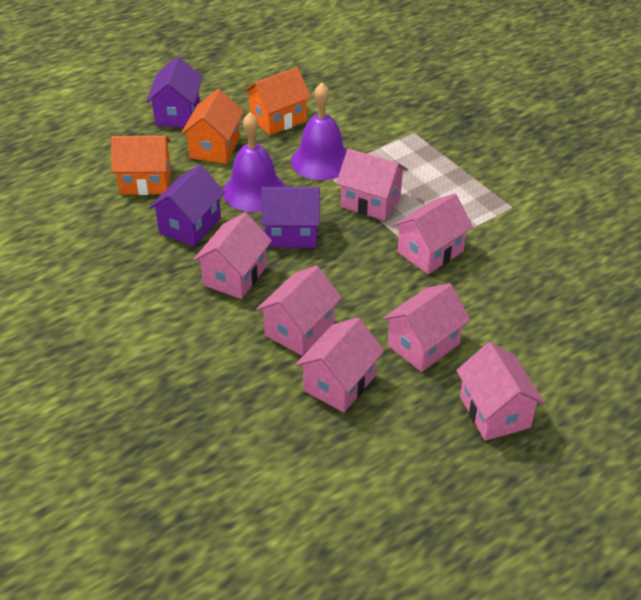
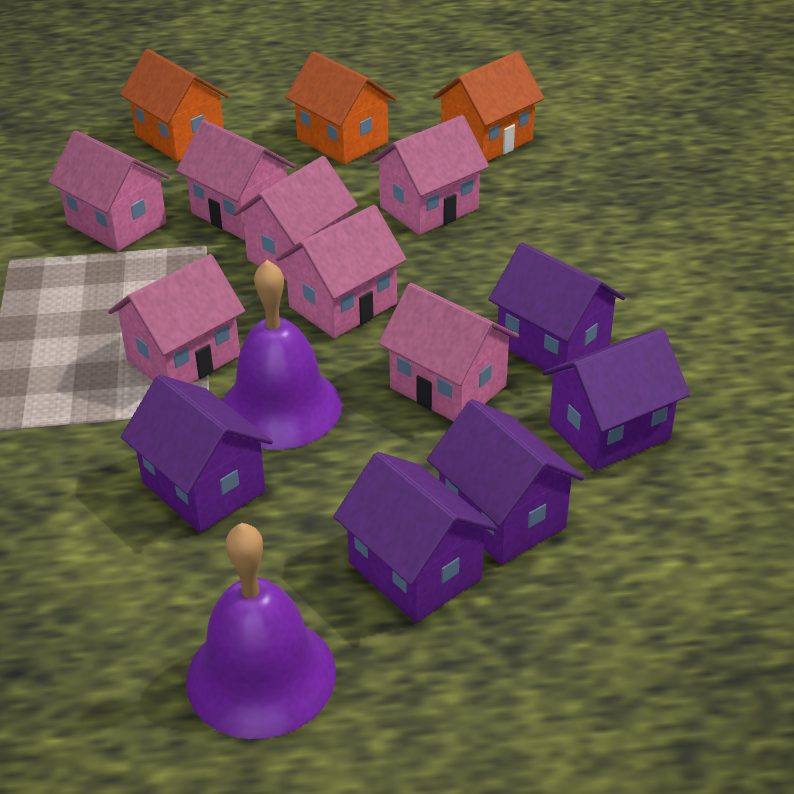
purple house: [146,56,203,127] [149,164,225,247] [261,187,320,248] = 3 -> [121,375,273,533] [333,452,497,623] [427,399,584,565] [488,242,625,374] [542,328,690,471] = 5

